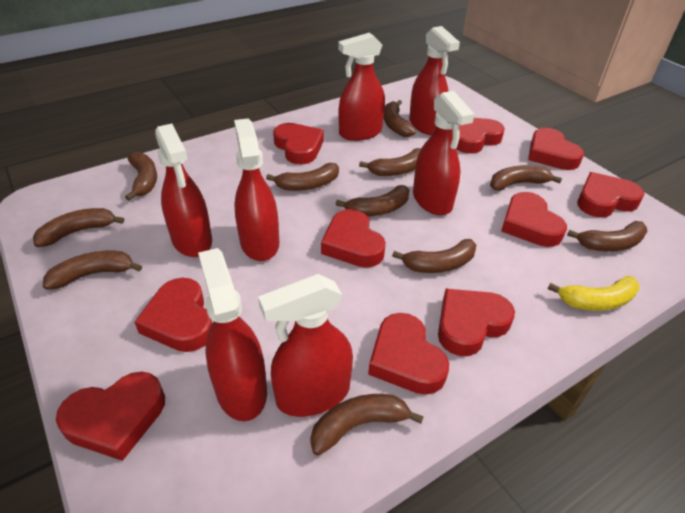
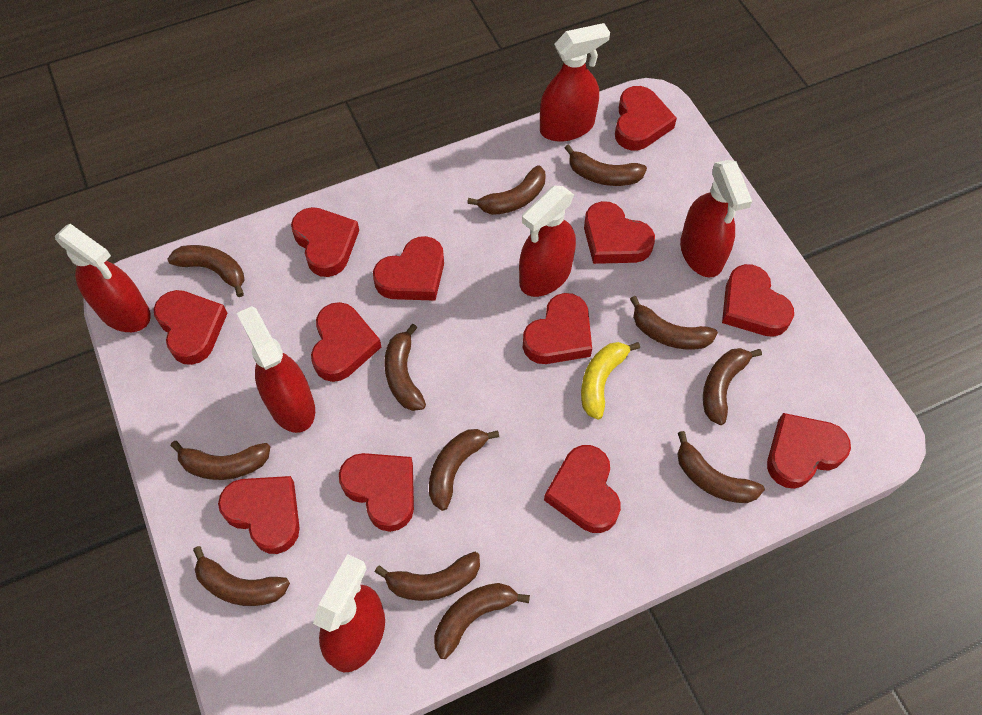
brown banana: [33,208,124,247] [43,251,142,290] [125,152,157,201] [266,163,339,191] [310,394,424,455] [336,185,409,216] [359,148,421,176] [384,100,416,137] [392,239,476,273] [490,165,562,191] [567,221,647,252] = 11 -> [167,245,244,297] [171,441,270,480] [193,546,290,606] [375,552,480,601] [384,324,426,411] [429,429,499,511] [434,583,530,659] [467,165,545,215] [565,144,647,186] [630,296,718,349] [677,431,765,503] [703,348,762,425] = 12
red heart: [56,371,165,461] [135,278,212,352] [273,123,324,165] [321,209,386,268] [368,313,449,395] [438,289,515,356] [456,118,505,154] [501,192,567,247] [528,128,584,170] [577,172,645,217] = 10 -> [153,290,228,365] [218,476,300,554] [291,207,359,277] [311,302,381,382] [339,453,414,532] [373,236,444,301] [523,293,592,364] [544,445,621,533] [584,201,655,264] [615,86,677,151] [722,264,794,337] [767,413,851,489] = 12
red spray bottle: [155,124,212,257] [198,248,267,421] [234,118,279,261] [258,274,353,417] [338,32,385,141] [409,26,460,135] [413,91,474,215] = 7 -> [55,224,151,332] [237,306,315,433] [313,554,385,672] [519,186,576,297] [540,23,610,142] [680,160,752,277] = 6

